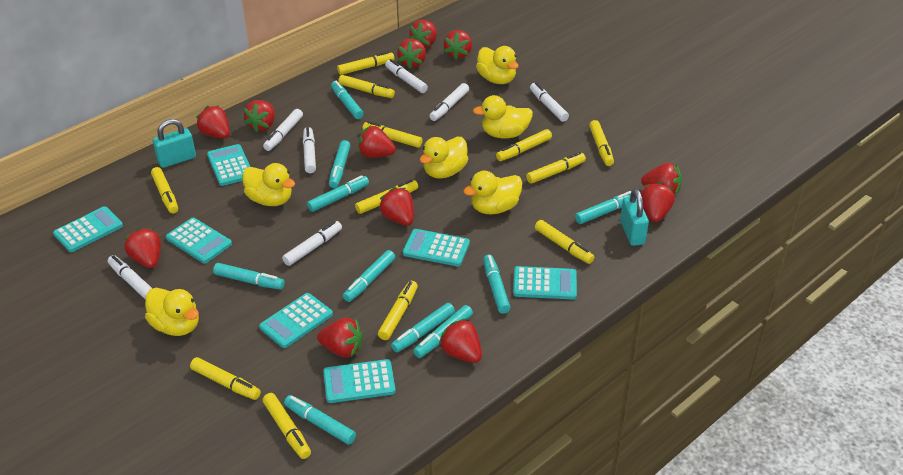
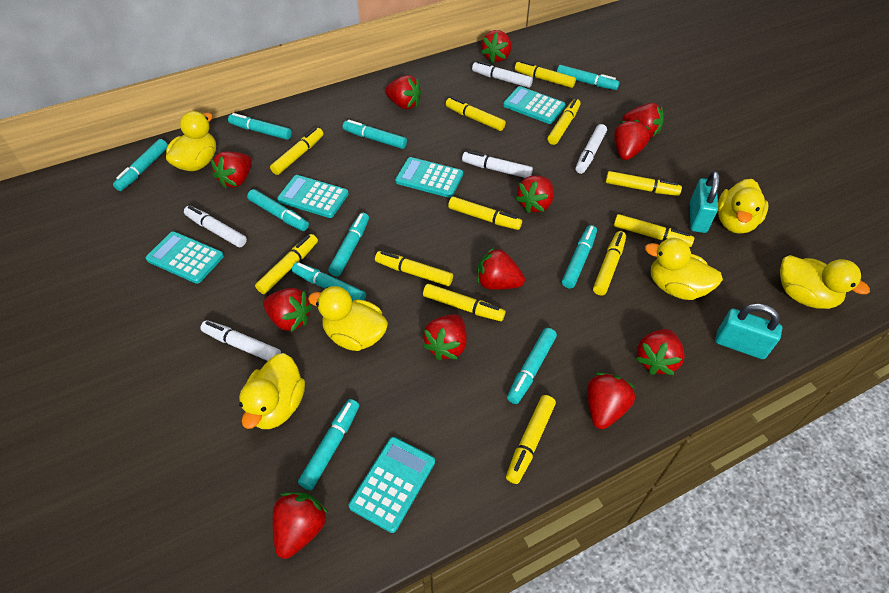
turquoise calculator: [53,206,123,252] [166,218,232,263] [207,144,250,186] [259,293,333,348] [323,359,396,403] [403,229,470,266] [513,266,577,299] = 7 -> [146,231,224,284] [277,175,349,218] [349,437,435,533] [395,157,463,198] [503,86,566,124] = 5
white marker: [108,255,152,300] [263,109,303,151] [282,221,342,266] [303,127,316,173] [385,59,428,93] [429,83,469,121] [530,82,569,122] = 7 -> [184,206,247,247] [200,320,281,361] [462,151,533,178] [472,61,533,88] [576,124,607,174] = 5

